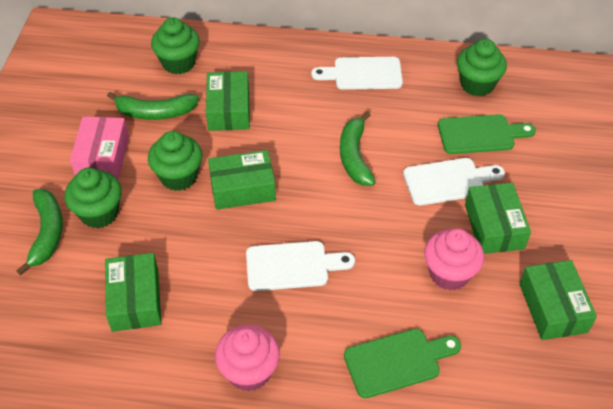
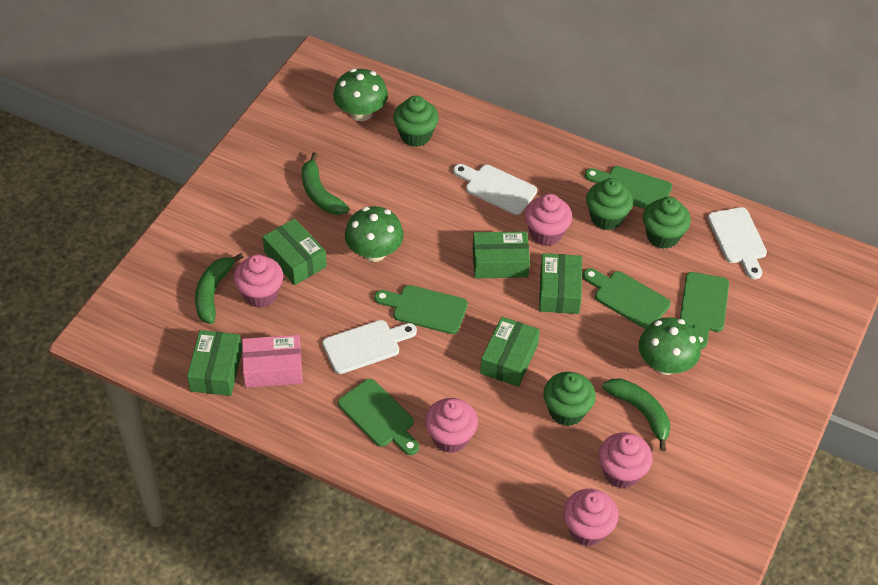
green cutting board: [344,329,461,398] [438,114,536,154] = 2 -> [338,379,419,455] [374,285,468,334] [583,268,671,329] [585,166,672,209] [680,272,729,349] = 5
green mushroom: none = 0 -> [333,69,388,121] [345,206,404,262] [639,317,701,375] = 3
pink cupcake: [215,325,280,392] [424,228,484,290] = 2 -> [234,254,283,308] [425,398,478,453] [524,194,572,246] [563,489,619,546] [598,433,653,488] = 5

